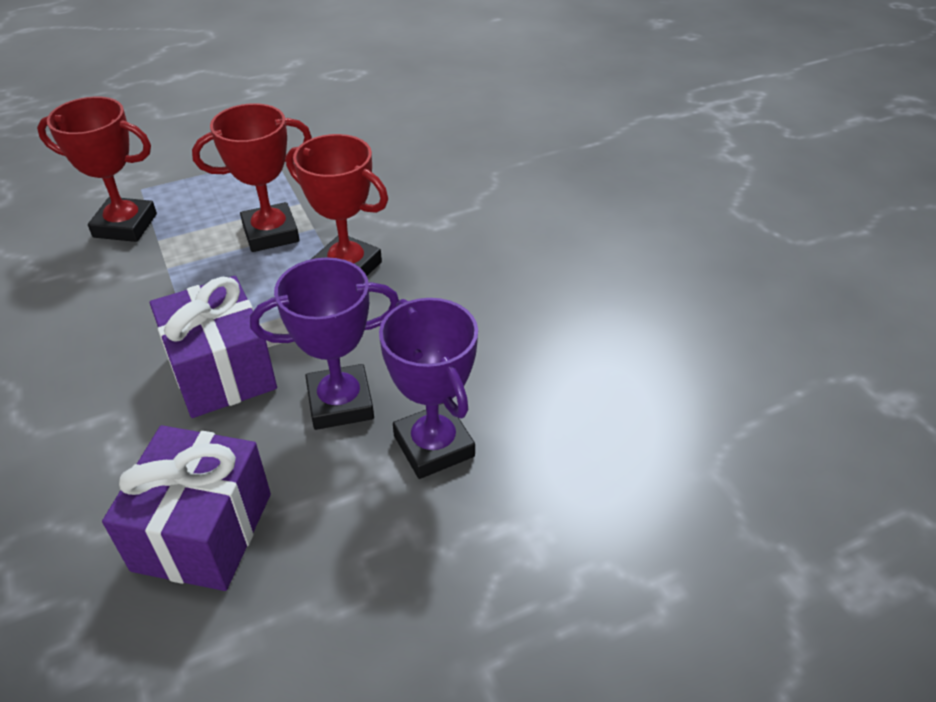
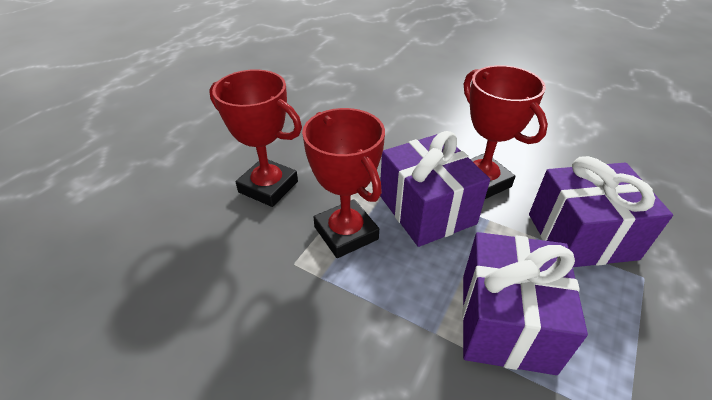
purple gift: [102,425,271,591] [150,276,277,418] = 2 -> [380,131,490,247] [462,232,588,375] [529,156,673,267] = 3
purple trophy: [250,257,399,430] [379,298,478,479] = 2 -> none = 0

